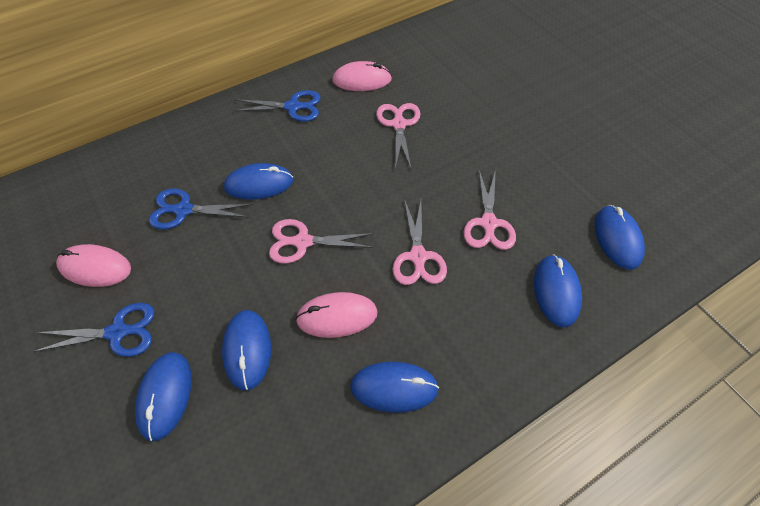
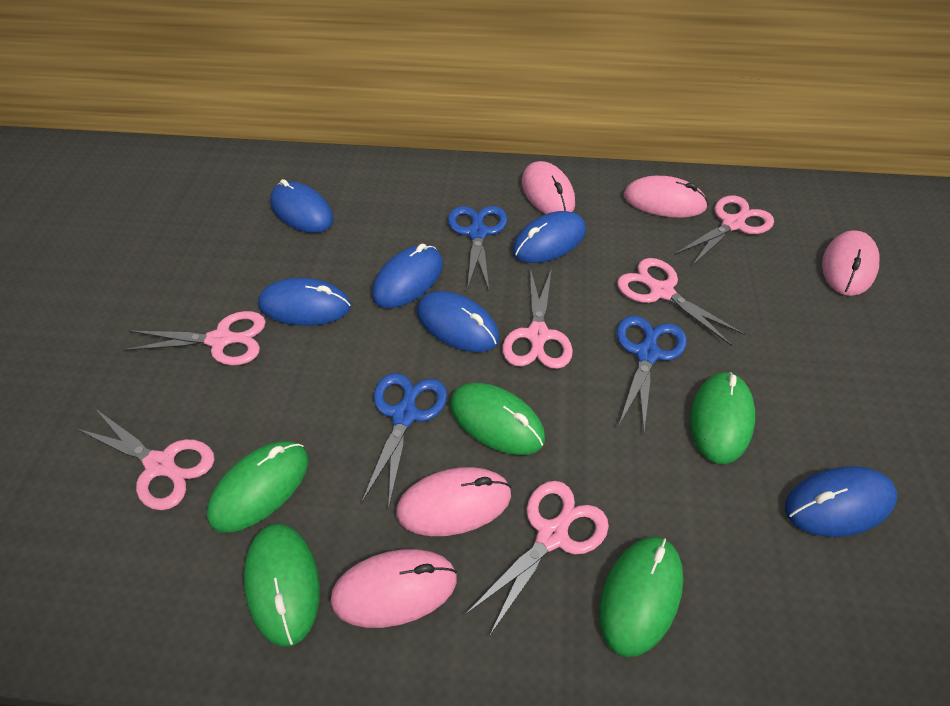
green mouse: none = 0 -> [207,441,309,533] [244,524,320,647] [450,383,545,455] [599,537,683,657] [690,372,755,464] = 5
pink mouse: [56,244,131,287] [295,292,377,338] [332,61,392,91] = 3 -> [330,549,457,628] [396,467,511,536] [522,161,575,214] [623,176,708,218] [822,230,879,296] = 5
pink scissors: [269,219,374,264] [376,103,420,169] [393,199,447,285] [463,169,516,250] = 4 -> [76,409,215,510] [123,311,266,366] [465,481,609,636] [502,268,573,369] [617,258,745,346] [674,196,774,267] = 6

